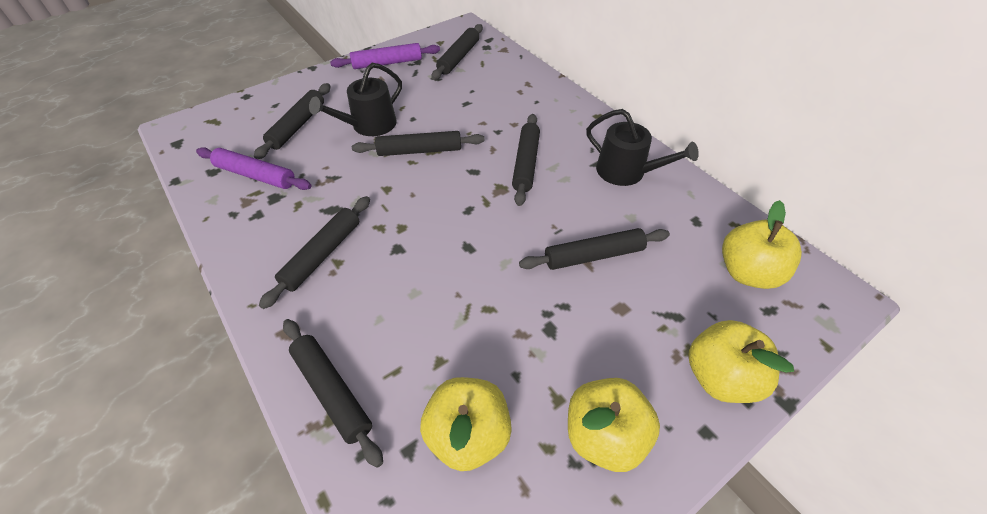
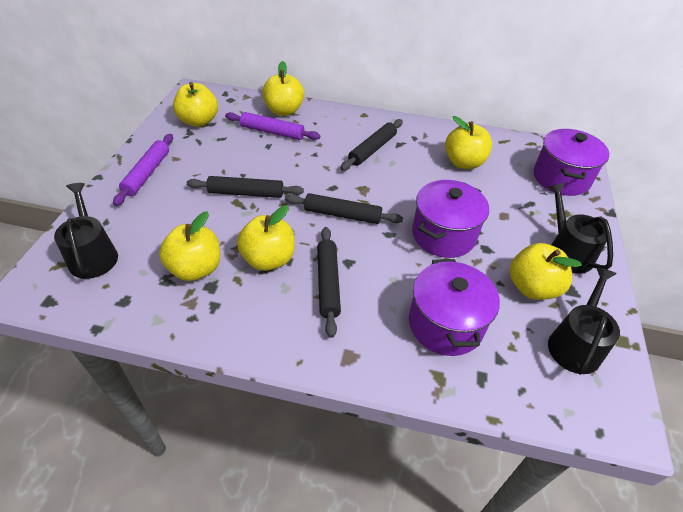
black rolling pin: [254,83,330,159] [259,196,370,309] [283,319,383,468] [352,131,484,156] [431,24,483,80] [512,114,540,206] [519,228,670,270] = 7 -> [187,176,304,198] [285,193,403,224] [317,227,341,338] [340,119,403,171] = 4
black watering can: [309,63,402,136] [586,109,699,186] = 2 -> [54,183,118,279] [548,267,620,375] [549,183,613,273] = 3
purple pot: none = 0 -> [409,259,500,356] [412,180,489,258] [534,129,609,196] = 3
yellow apple: [420,377,512,471] [568,378,660,472] [688,320,794,403] [722,200,802,289] = 4 -> [159,211,220,281] [173,82,218,127] [237,205,295,271] [262,61,304,116] [445,116,492,169] [510,243,582,300] = 6

